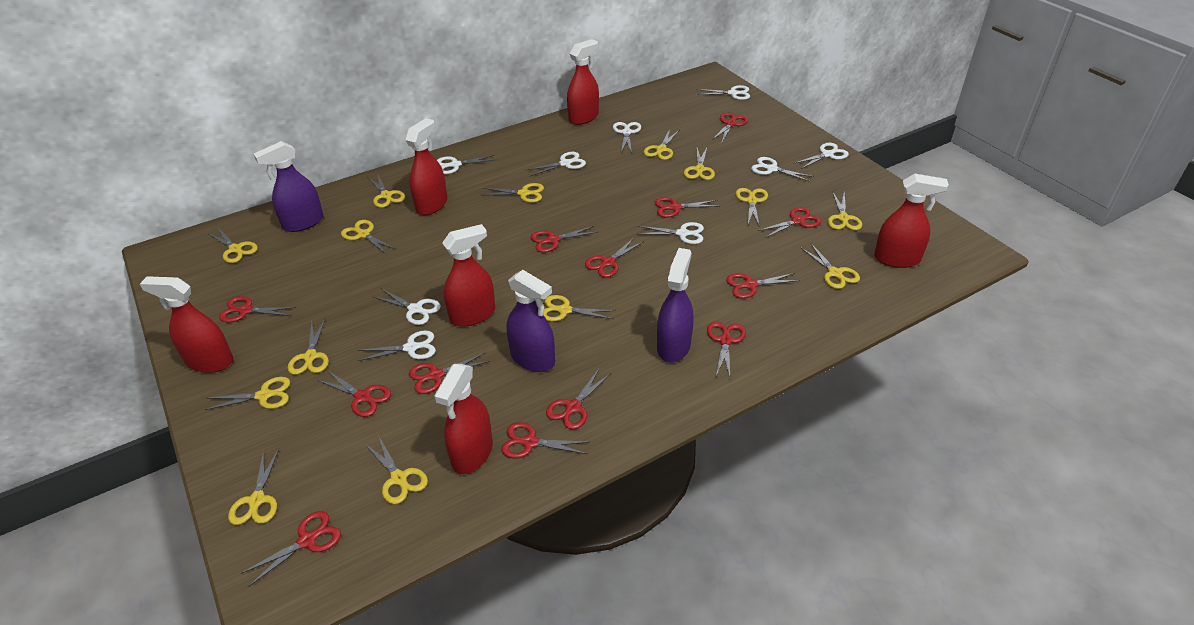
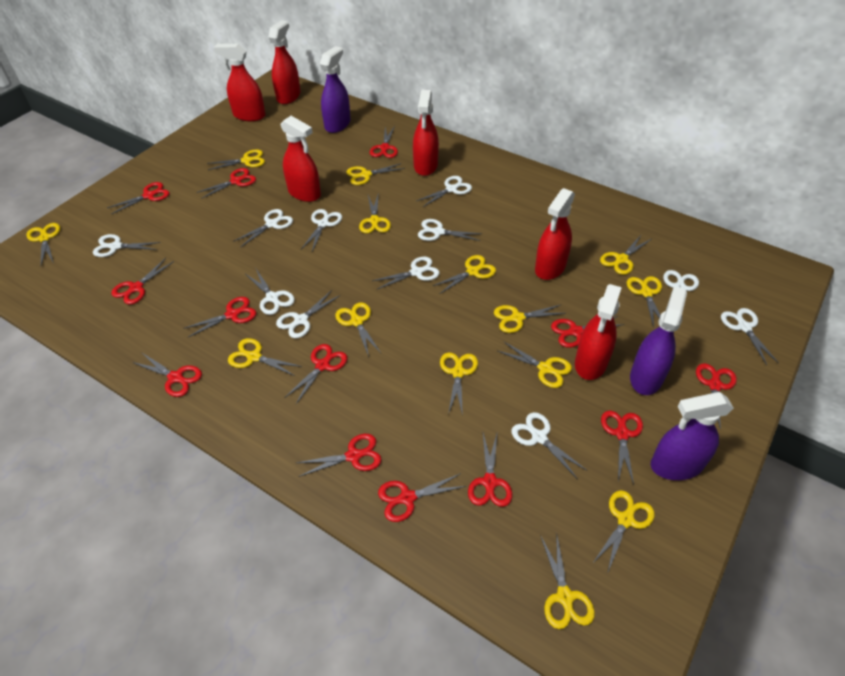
white scissors: [357,331,436,361] [372,289,441,325] [437,155,494,174] [527,152,586,176] [613,122,641,153] [638,222,704,244] [697,85,750,100] [751,157,814,182] [793,143,849,169] = 9 -> [93,234,161,257] [233,209,293,247] [246,269,295,315] [276,290,339,338] [301,209,342,251] [372,257,440,290] [416,176,472,207] [418,219,482,241] [511,412,588,478] [663,270,699,318] [721,308,779,365] = 11

